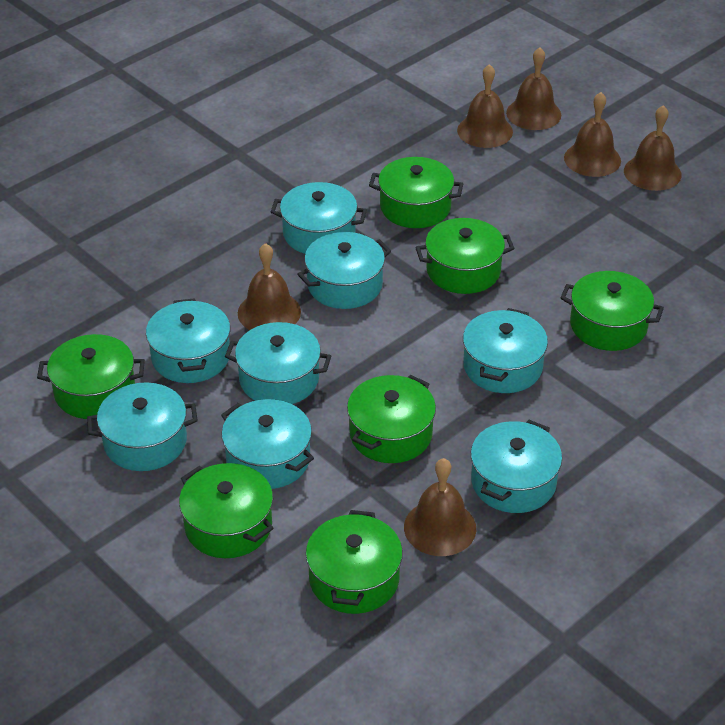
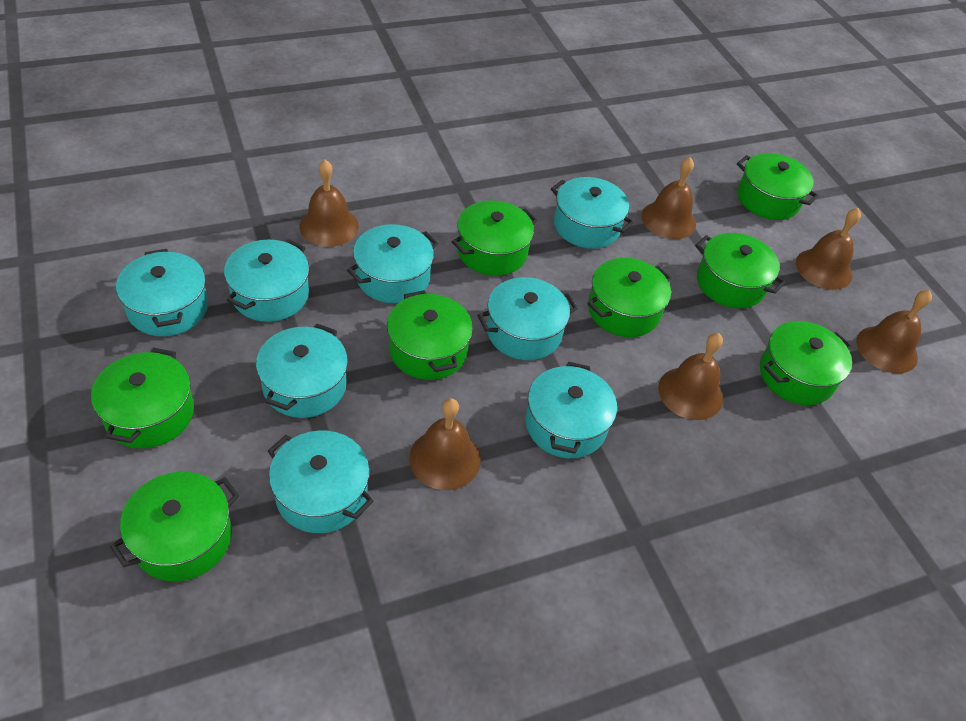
green pot: [37,334,145,419] [179,463,274,558] [306,510,403,614] [347,375,436,463] [369,157,463,228] [415,218,514,294] [561,271,664,351] = 7 -> [91,348,194,448] [110,472,239,581] [387,290,473,380] [452,201,537,276] [587,258,672,337] [695,233,785,308] [737,153,819,220] [760,321,852,405] = 8

